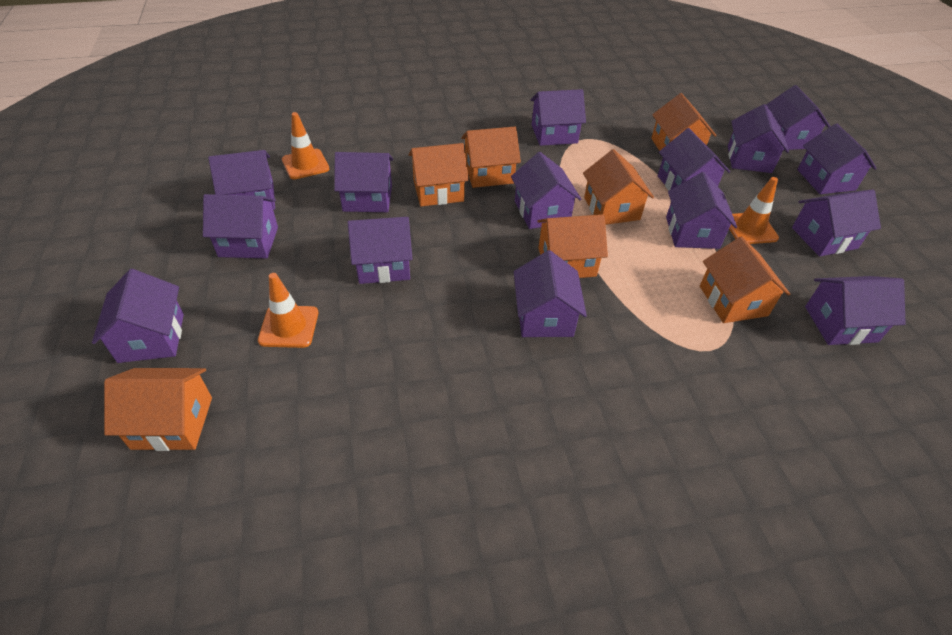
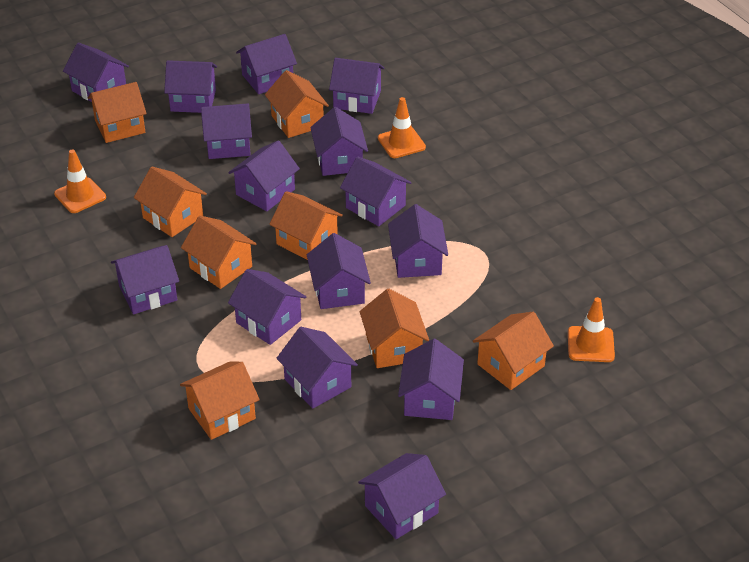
orange house: [104,368,212,451] [409,143,469,206] [461,127,521,188] [537,214,608,278] [583,149,654,225] [651,93,717,151] [700,236,790,323] = 7 -> [88,82,147,143] [134,167,207,237] [180,361,260,440] [181,216,257,289] [265,70,329,138] [269,191,343,260] [359,289,429,368] [473,312,554,390] = 8

